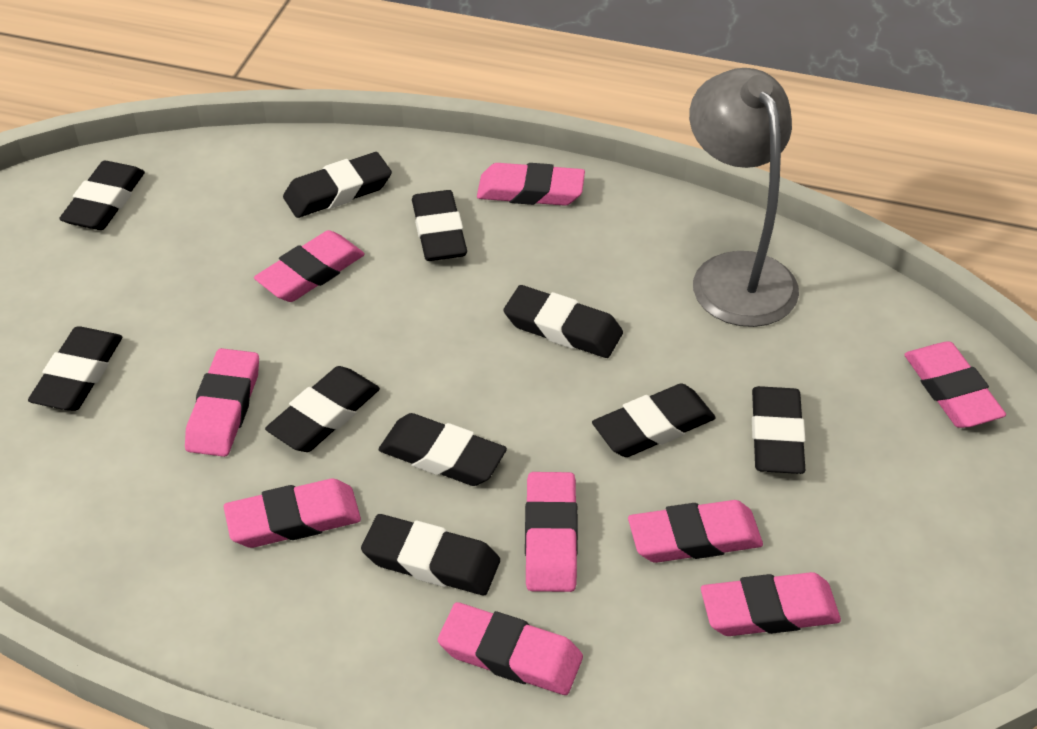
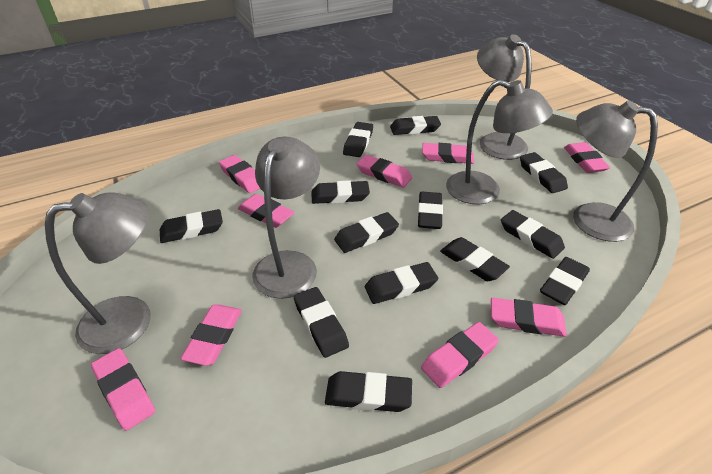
black eraser: [28,326,122,411] [59,161,145,230] [265,366,380,452] [283,152,392,218] [361,514,500,595] [379,413,507,486] [412,190,467,261] [503,285,623,358] [592,383,716,457] [752,386,806,474] = 10 -> [160,209,223,243] [294,287,349,358] [312,180,370,204] [325,371,412,412] [334,212,399,253] [343,122,373,157] [365,262,438,304] [390,116,441,135] [418,192,443,229] [440,237,510,281] [501,210,565,259] [520,152,568,193] [540,257,590,305] = 13
grey lamp: [689,68,799,327] = 1 -> [45,192,150,354] [252,136,320,299] [446,80,553,204] [477,34,531,160] [573,100,658,242] = 5

